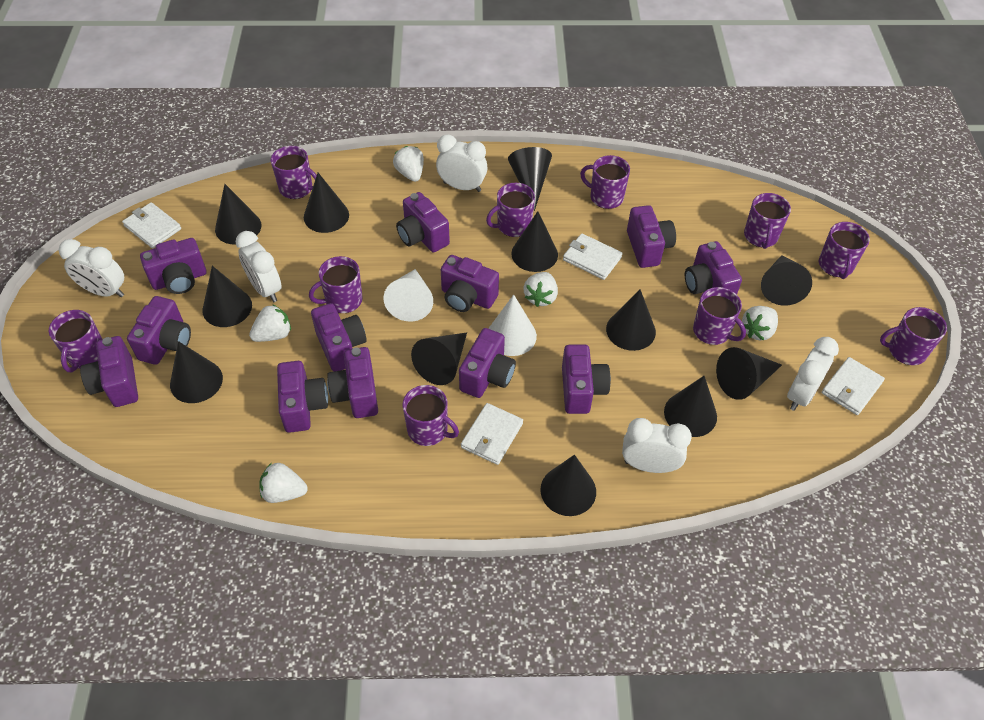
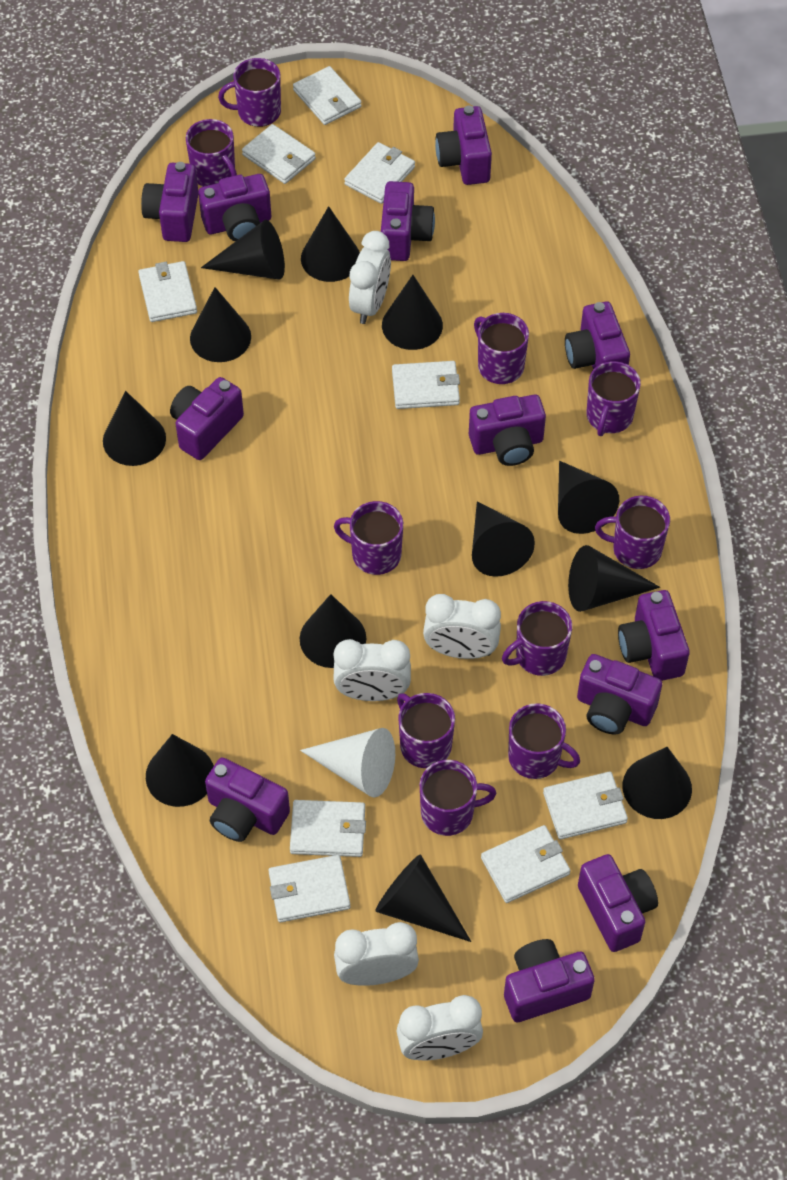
white cone: [383,269,433,322] [489,294,537,356] = 2 -> [300,728,395,798] = 1
white strawberry: [249,304,291,342] [260,463,308,503] [393,146,424,182] [523,272,558,307] [742,306,778,341] = 5 -> none = 0
white wallet: [122,202,181,248] [461,403,523,465] [563,233,623,280] [822,357,885,415] = 4 -> [138,261,197,322] [242,124,316,184] [268,855,351,922] [290,800,366,857] [293,66,362,125] [344,142,415,204] [392,361,460,409] [481,825,571,903] [543,771,628,840] = 9

